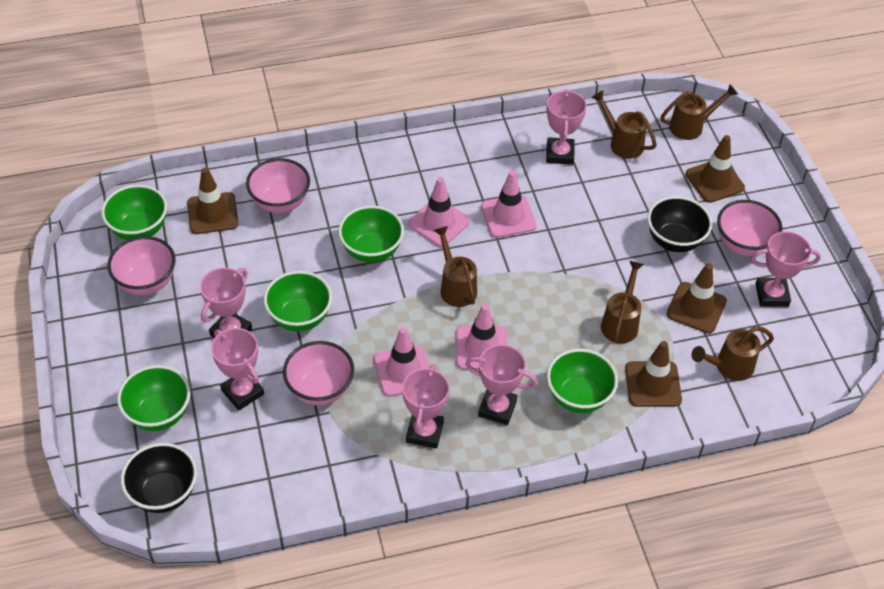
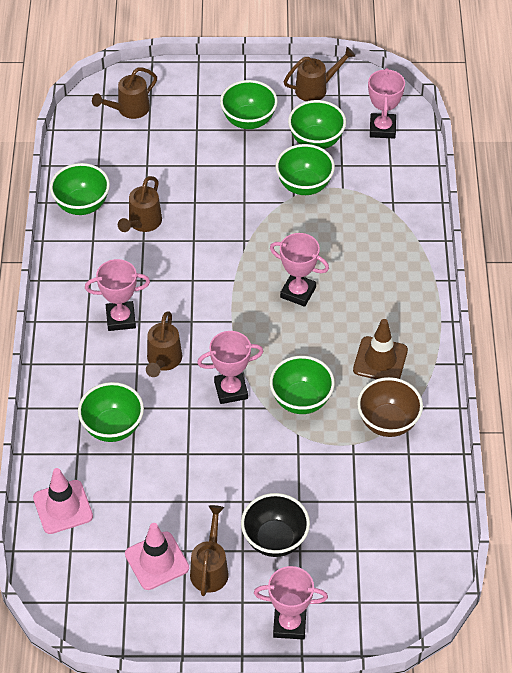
black bowl: [121,443,197,513] [647,196,712,252] = 2 -> [241,493,310,557] = 1
brown bowl: none = 0 -> [357,377,423,437] = 1
brown traffic cone: [187,167,239,234] [625,341,682,407] [667,263,727,333] [686,135,745,203] = 4 -> [353,319,408,379] = 1
green bowl: [101,184,167,240] [117,365,191,431] [263,271,332,331] [338,205,404,263] [547,349,618,413] = 5 -> [50,163,110,215] [78,382,144,442] [220,80,278,129] [270,356,335,414] [275,144,335,195] [288,100,346,149] = 6
pink bowl: [107,236,176,295] [246,158,310,213] [283,341,354,405] [717,200,782,256] = 4 -> none = 0
pink traffic cone: [374,327,430,397] [408,177,470,247] [456,304,508,370] [481,171,537,238] = 4 -> [33,468,93,534] [125,523,189,590] = 2
pink trophy: [200,268,252,338] [211,328,264,410] [402,364,449,448] [465,344,537,425] [546,89,587,165] [751,231,821,307] = 6 -> [85,259,150,331] [197,331,264,404] [254,566,328,640] [270,233,329,307] [368,68,405,139] = 5

